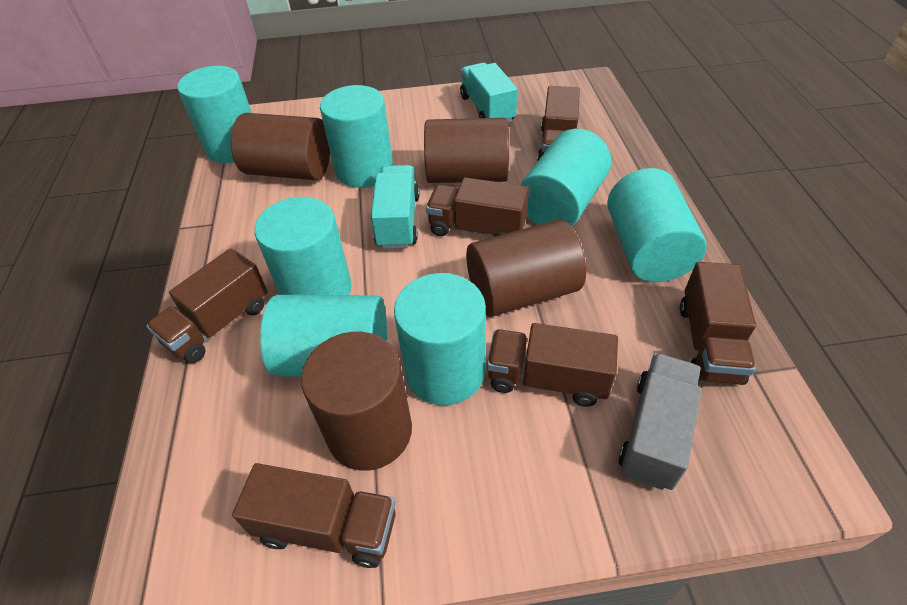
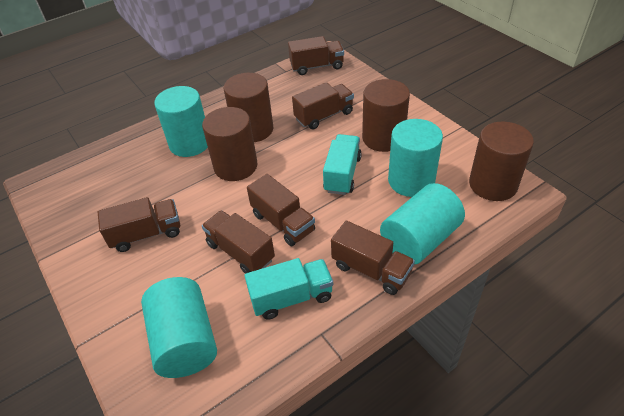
grey truck: [619,353,702,490] = 1 -> none = 0
turquoise cylinder: [177,66,252,163] [254,197,352,295] [260,295,387,377] [320,85,393,188] [394,273,486,405] [520,129,611,226] [607,168,707,282] = 7 -> [141,277,217,378] [154,86,208,157] [380,183,465,265] [388,119,443,197] = 4

